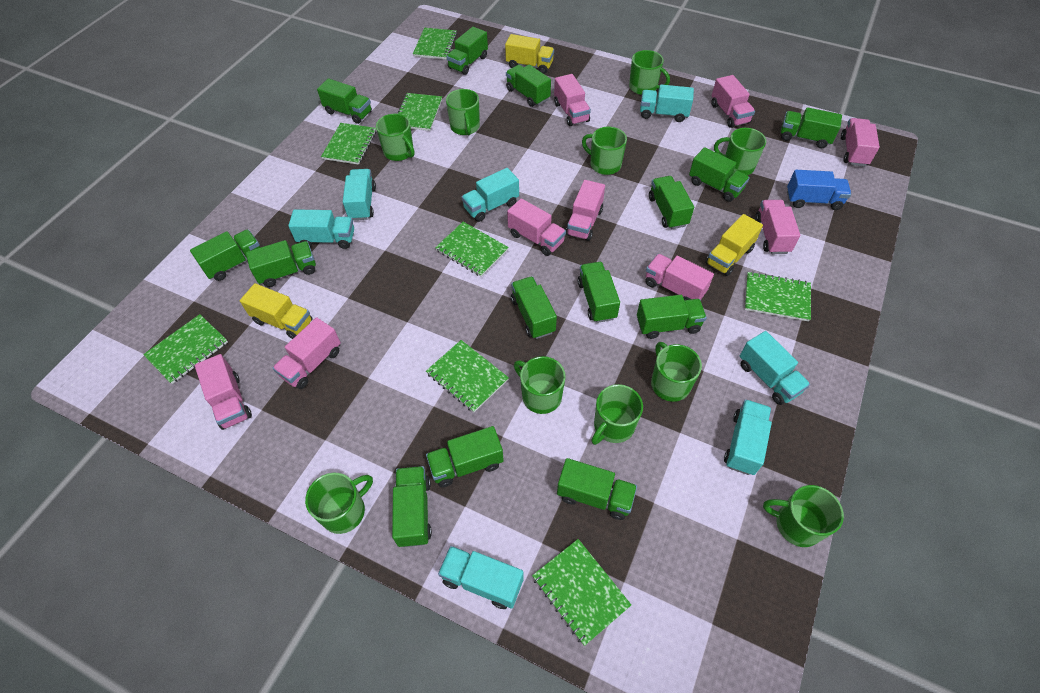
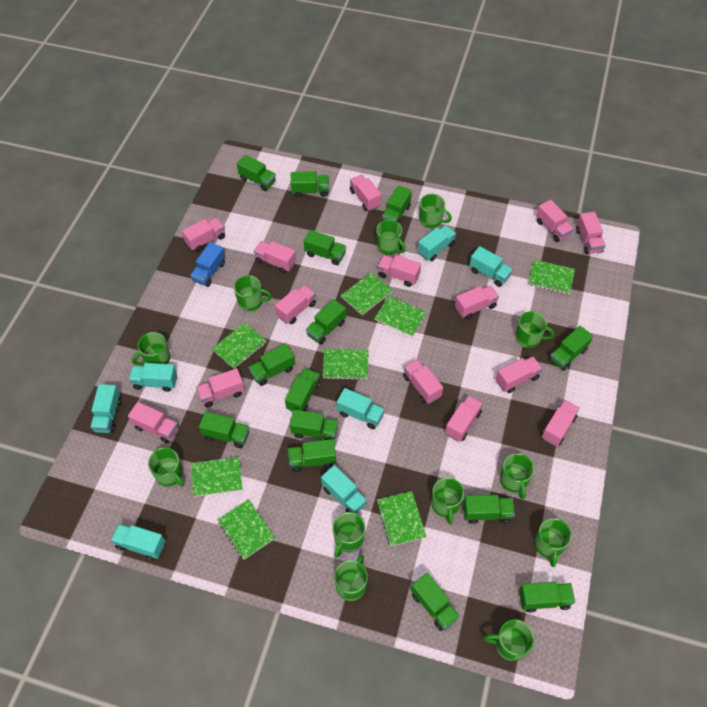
green mug: [305,473,373,534] [376,114,415,161] [446,89,480,135] [514,356,566,414] [582,127,627,175] [591,384,643,445] [629,50,670,95] [651,342,702,402] [714,128,766,175] [763,485,844,547] = 10 -> [132,332,170,365] [148,447,184,487] [234,275,272,311] [333,512,365,558] [334,555,368,601] [376,220,406,255] [419,194,452,228] [431,478,464,525] [484,619,534,661] [500,453,534,499] [515,311,555,348] [534,518,572,567] = 12
pink truck: [195,354,252,430] [272,317,341,389] [507,198,566,256] [554,74,591,126] [566,180,605,241] [645,254,714,300] [711,75,755,128] [755,200,800,254] [841,118,880,167] = 9 -> [128,402,179,443] [182,218,225,252] [196,368,245,407] [254,241,296,273] [275,285,316,324] [350,175,381,211] [377,255,421,287] [403,359,443,404] [445,395,483,442] [455,286,499,319] [496,356,543,393] [536,200,574,242] [542,400,580,446] [576,212,606,254] = 14
yellow truck: [240,283,313,339] [505,34,554,74] [705,214,763,276] = 3 -> none = 0

